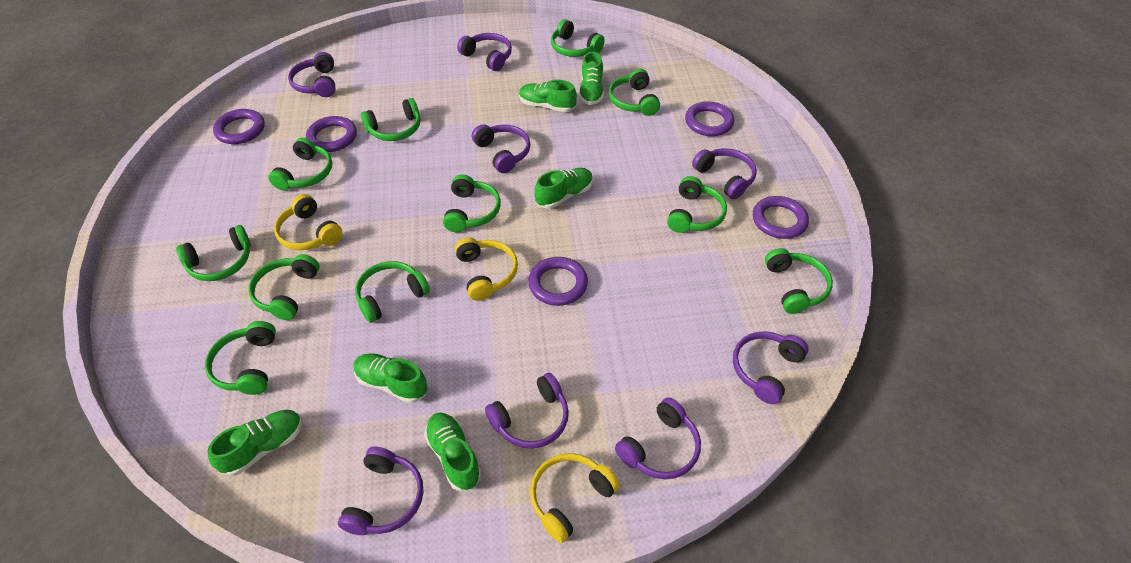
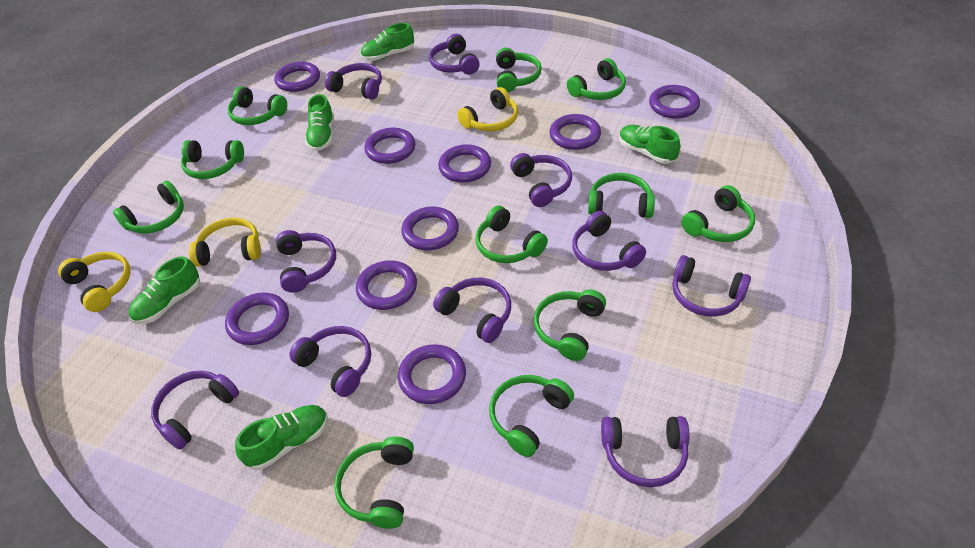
green shoe: [207,410,302,476] [354,353,427,403] [424,413,482,491] [519,80,577,112] [535,168,593,209] [579,51,604,105] = 6 -> [129,256,200,324] [235,405,328,470] [305,94,334,151] [360,23,414,61] [619,125,680,164] = 5
purple headphones: [288,52,336,97] [338,447,423,535] [457,33,512,71] [472,124,531,173] [485,373,569,449] [615,397,701,479] [692,148,757,199] [733,331,808,404] = 8 -> [151,371,239,450] [276,230,336,293] [289,326,371,397] [325,63,382,100] [429,34,480,75] [433,278,511,343] [510,153,572,207] [572,211,646,271] [601,416,690,487] [672,255,751,317] = 10
purple ring: [213,109,265,144] [306,116,357,152] [528,257,588,306] [685,101,734,136] [753,196,809,239] = 5 -> [225,293,289,345] [274,62,320,92] [356,260,417,310] [364,128,415,164] [398,344,466,404] [401,207,459,250] [438,144,491,183] [549,114,601,150] [649,85,700,119] = 9

